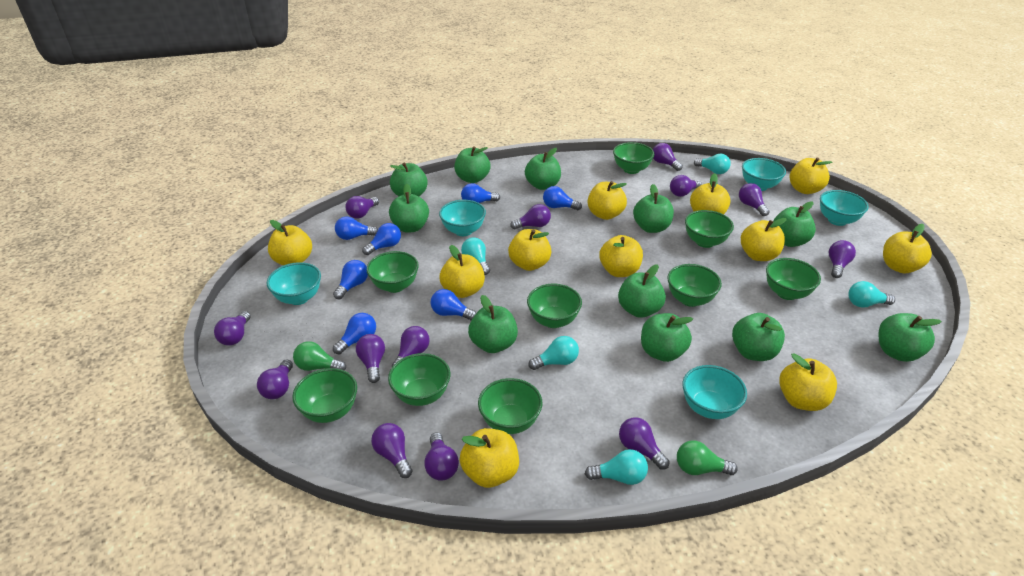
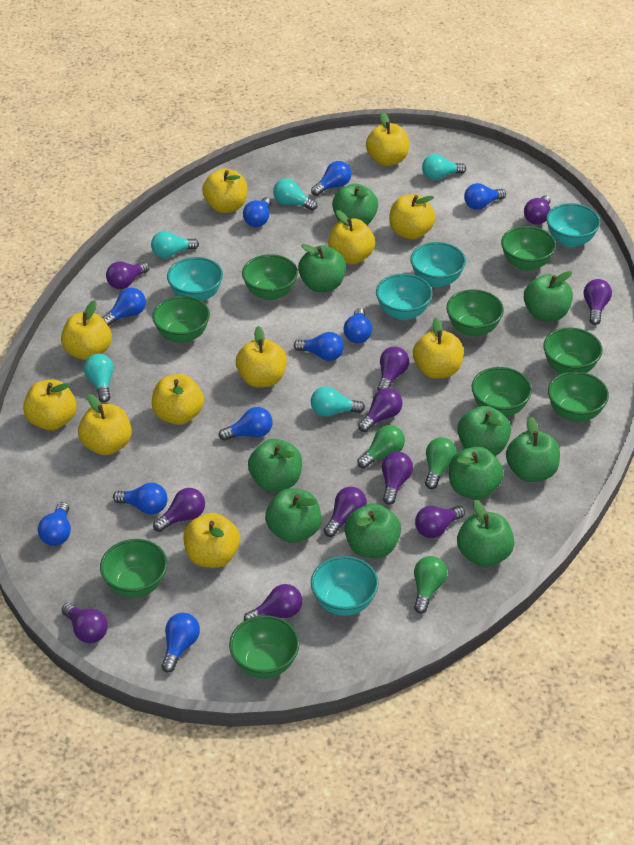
blue light bulb: [333,260,368,299] [333,313,376,354] [335,216,378,240] [362,223,401,255] [431,289,476,320] [461,183,500,203] [543,186,582,210] = 7 -> [38,502,71,546] [102,288,146,326] [113,483,167,515] [161,613,200,673] [219,407,273,441] [243,197,271,227] [294,332,344,361] [311,161,351,196] [344,308,372,343] [464,183,506,210] = 10
green apple: [389,184,429,233] [390,162,428,196] [454,146,490,183] [468,295,518,353] [525,148,561,190] [618,264,666,318] [633,184,674,233] [641,313,693,362] [732,313,785,361] [773,201,816,247] [879,313,942,362] = 11 -> [248,439,302,492] [265,488,321,543] [298,244,346,292] [332,184,378,225] [344,503,401,558] [449,447,504,500] [457,406,511,456] [457,500,514,567] [506,417,560,482] [524,271,573,322] = 10
green light bulb: [293,341,346,371] [677,440,738,475] = 2 -> [357,425,405,469] [414,556,447,614] [425,437,457,489] = 3
purple light bulb: [214,311,251,345] [257,359,293,399] [345,196,379,219] [356,334,385,383] [371,423,413,478] [392,326,430,367] [424,432,459,481] [510,204,551,229] [619,417,670,470] [653,143,683,171] [670,175,701,197] [739,183,770,216] [829,240,856,278] = 13 -> [61,603,108,643] [106,262,149,289] [153,488,205,532] [244,584,302,621] [324,487,367,537] [358,388,402,432] [377,347,409,391] [382,452,413,505] [415,506,465,538] [524,195,551,225] [584,279,612,325] = 11

